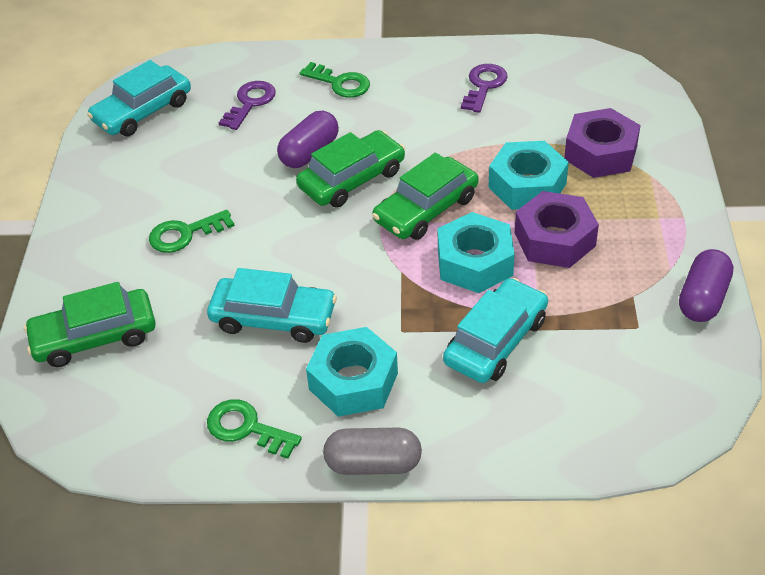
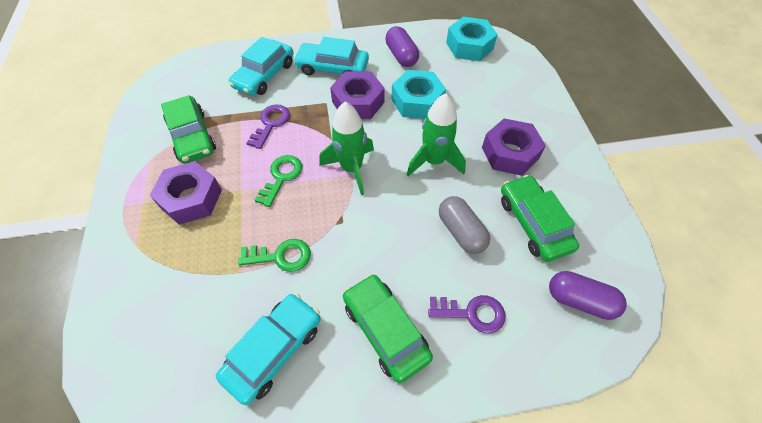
green key: [149,210,235,253] [207,399,302,459] [300,62,370,98] = 3 -> [238,239,311,272] [254,155,302,207] = 2
green rocket: none = 0 -> [319,102,374,195] [407,93,466,177] = 2
purple nut: [515,191,599,268] [564,108,641,178] = 2 -> [150,161,222,225] [330,71,385,119] [482,119,546,176] = 3
turquoise nut: [306,327,398,417] [438,212,515,293] [488,141,569,210] = 3 -> [392,70,446,119] [446,17,498,61] = 2

